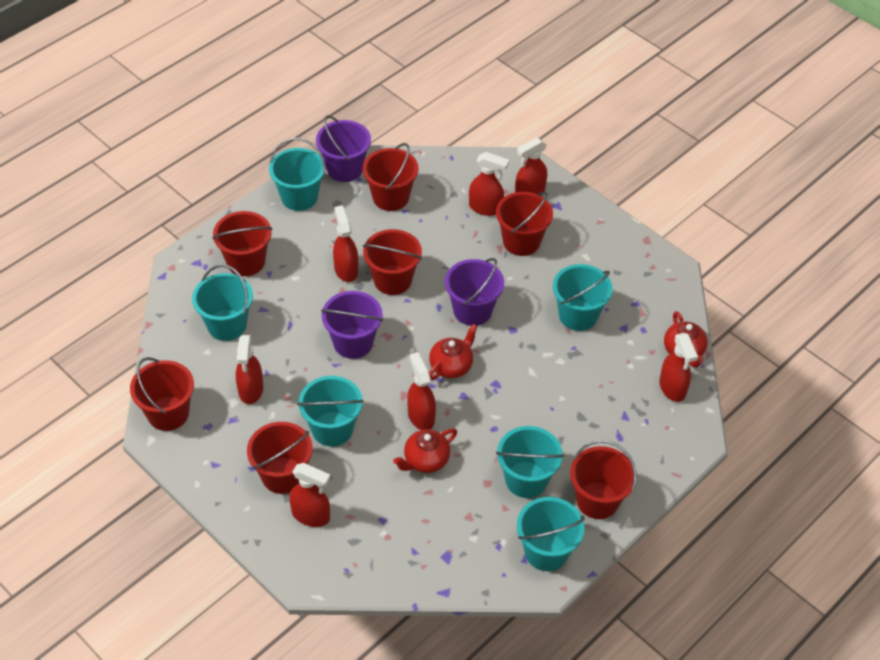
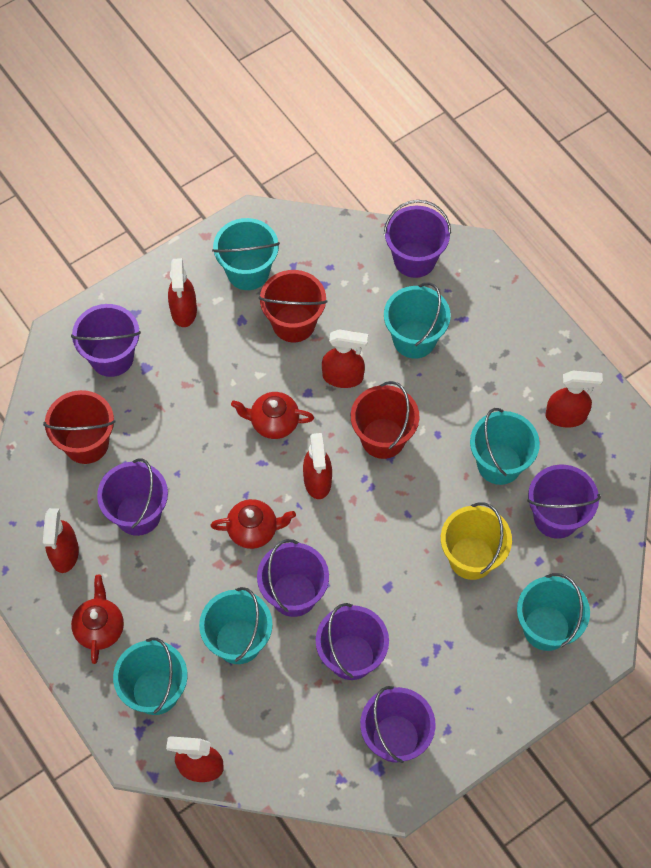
purple bucket: [316,115,371,182] [321,291,383,359] [445,258,504,326] = 3 -> [71,304,141,377] [97,459,168,536] [257,539,329,617] [316,603,389,680] [360,686,436,763] [384,200,451,278] [527,465,601,539] = 7
red bucket: [130,357,194,431] [212,211,272,276] [247,422,313,494] [363,143,419,211] [363,229,422,295] [496,192,553,256] [570,440,636,519] = 7 -> [43,390,115,464] [259,270,327,342] [351,381,419,459] = 3
red spray bottle: [236,335,263,404] [289,463,330,527] [333,205,358,282] [407,352,436,430] [469,152,509,216] [515,138,547,196] [659,333,698,402] = 7 -> [43,508,79,573] [166,736,224,782] [168,258,197,327] [303,433,332,499] [322,330,368,388] [545,371,603,428] = 6
yellow bucket: none = 0 -> [441,502,512,580] = 1

